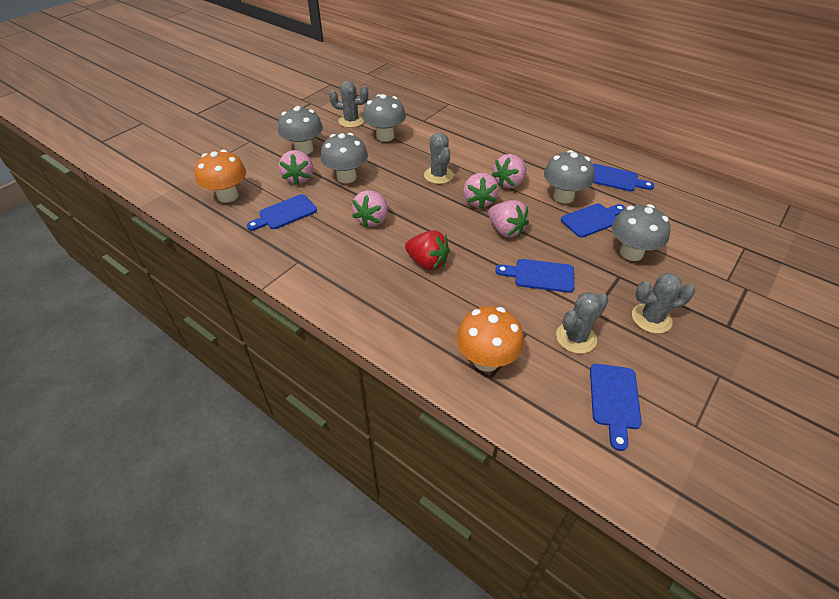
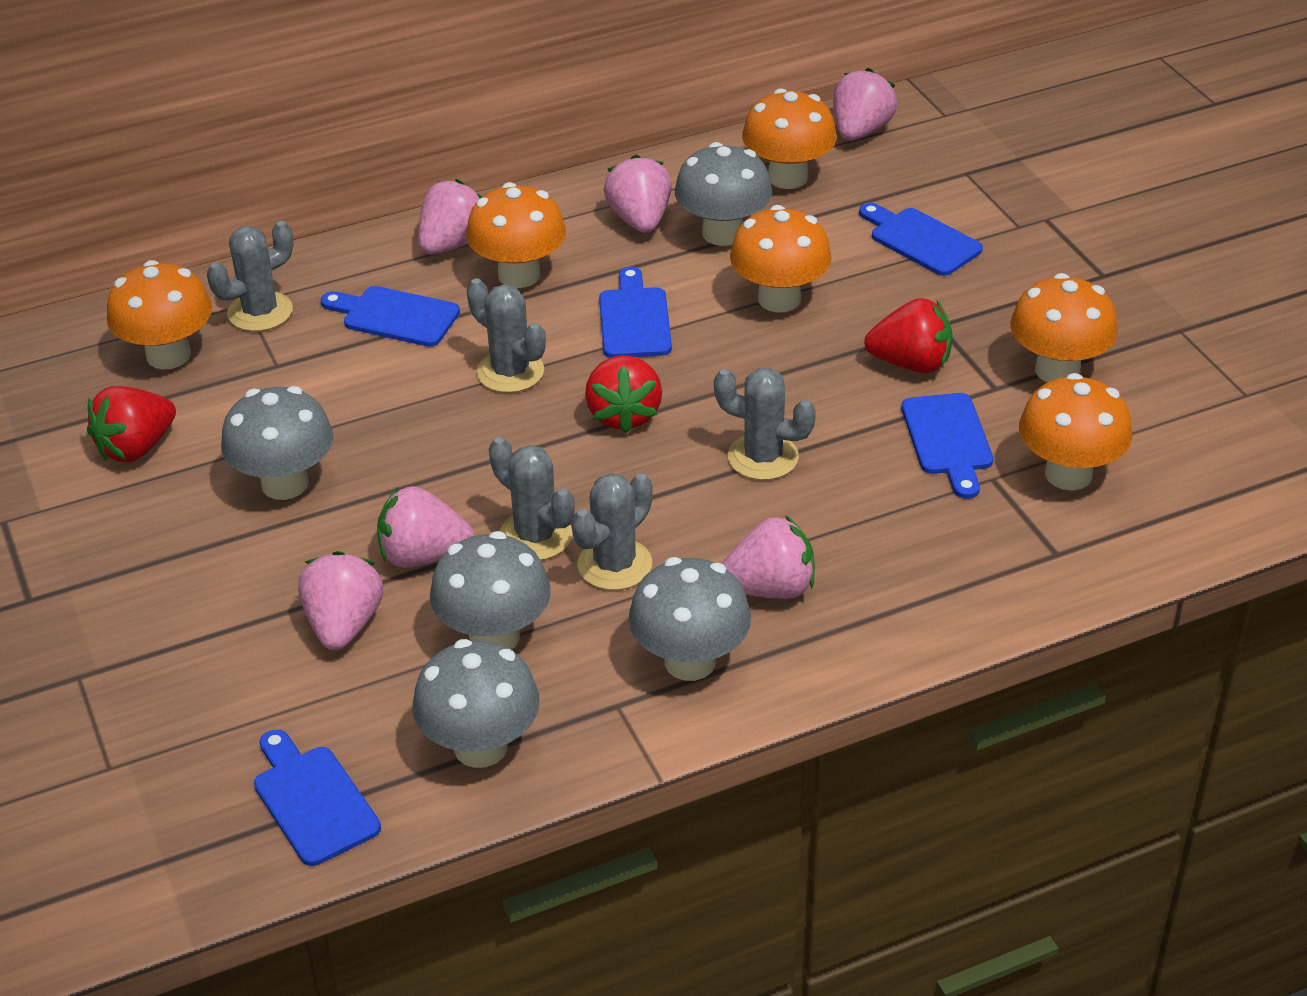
grey cactus: [329,81,368,128] [424,133,454,184] [556,292,609,354] [632,273,695,334] = 4 -> [207,221,293,331] [467,278,546,393] [489,437,575,560] [571,473,653,590] [714,368,816,480] = 5
orange mushroom: [195,150,246,203] [456,306,524,372] = 2 -> [107,260,212,370] [466,182,566,288] [730,205,832,312] [742,88,837,189] [1010,273,1118,382] [1019,373,1132,490] = 6
pink strawberry: [279,150,313,185] [352,190,388,227] [463,173,499,209] [488,200,529,237] [492,154,527,189] = 5 -> [298,551,383,650] [377,486,474,568] [418,179,482,255] [603,155,672,233] [722,515,815,599] [833,68,897,141] = 6
red strawberry: [405,230,450,270] = 1 -> [87,386,176,462] [585,355,662,433] [864,298,953,373] = 3

